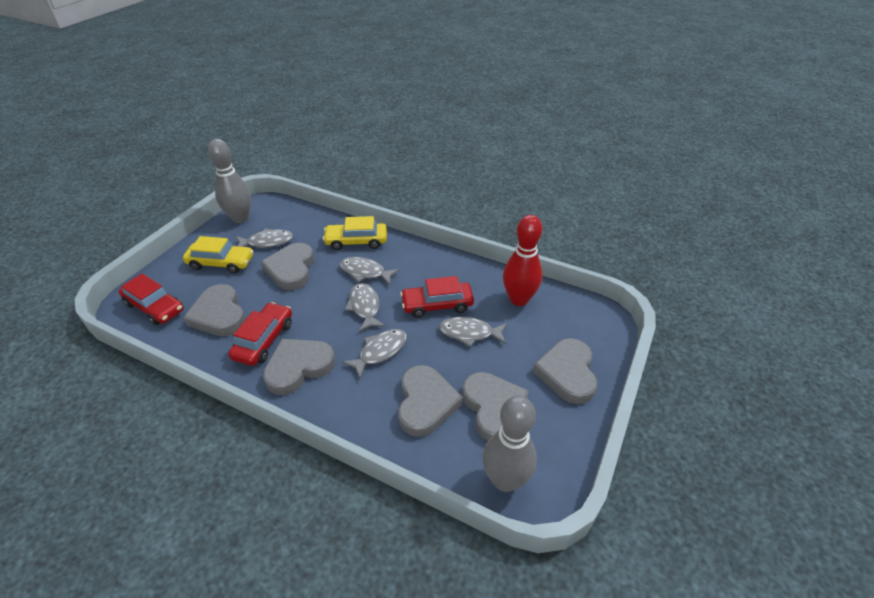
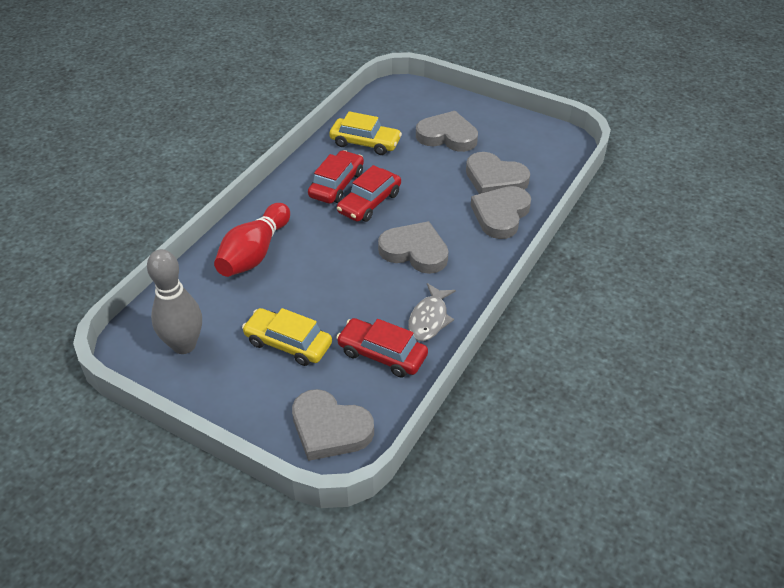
grey bowling pin: [208,139,251,223] [482,396,537,492] = 2 -> [147,249,202,354] = 1
grey fish: [236,229,293,248] [340,257,400,285] [342,329,407,378] [345,283,385,332] [439,317,507,347] = 5 -> [408,283,456,341] = 1
grey heart: [183,284,245,336] [261,243,314,290] [263,339,335,395] [398,365,463,437] [462,372,529,441] [533,338,597,404] = 6 -> [292,389,374,461] [378,221,449,274] [416,111,478,152] [466,152,530,194] [471,186,531,239] = 5

